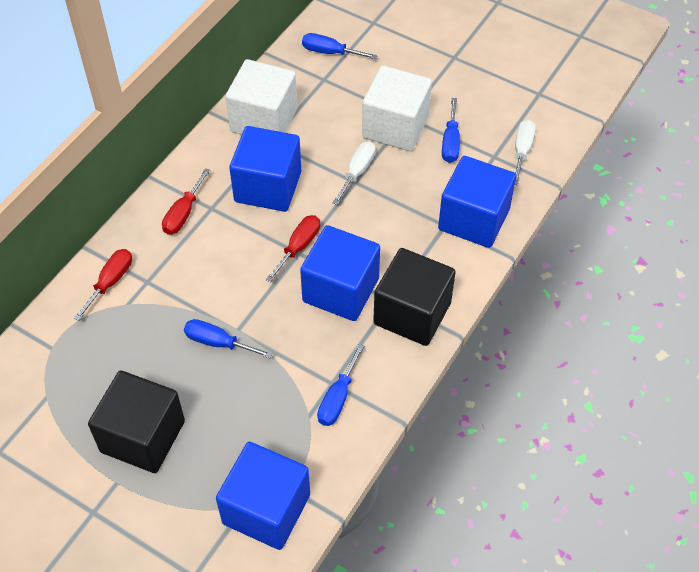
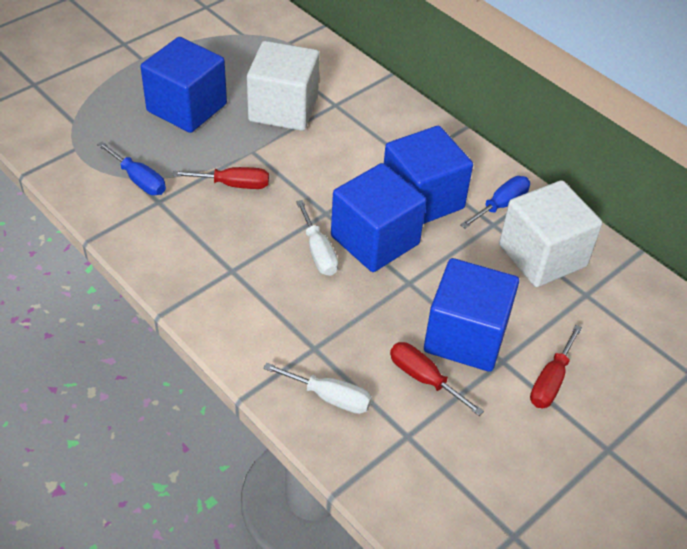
black cube: [88,371,185,473] [373,248,456,346] = 2 -> none = 0
blue screwdriver: [184,319,273,359] [302,33,378,59] [317,344,364,426] [442,98,460,163] = 4 -> [97,142,166,195] [460,176,530,228] = 2

